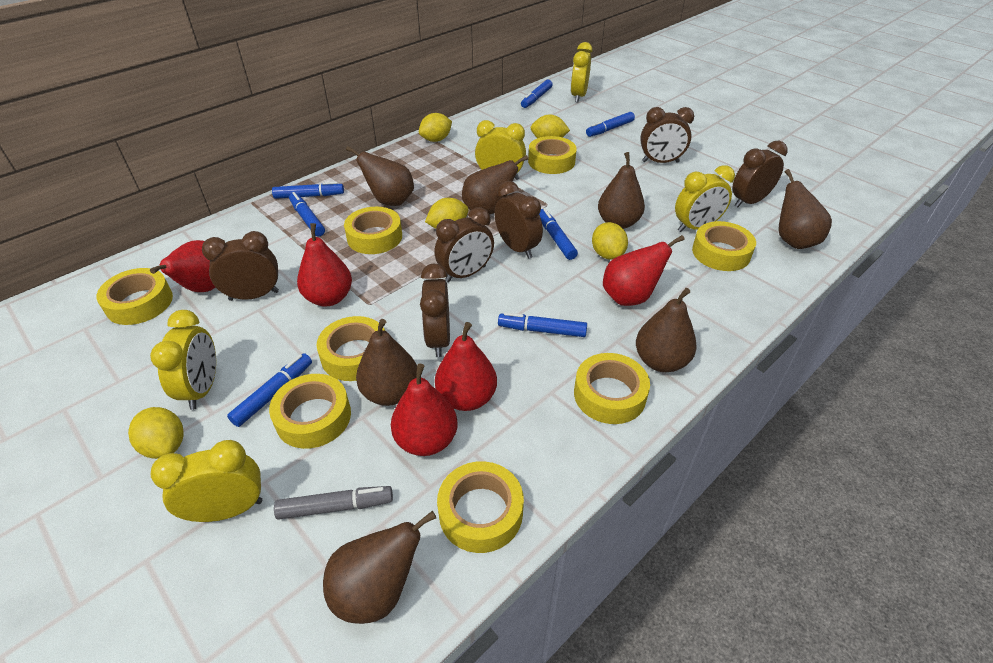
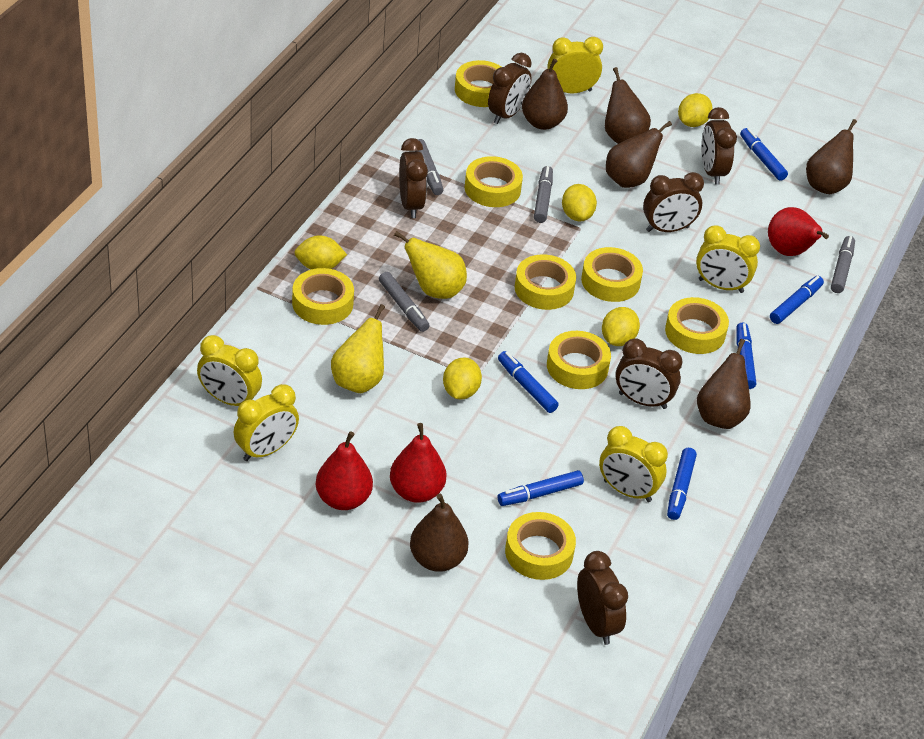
blue marker: [227,353,312,427] [272,182,344,199] [289,192,325,236] [498,312,587,337] [521,80,553,108] [539,209,578,260] [586,112,635,137] = 7 -> [498,351,559,413] [498,470,584,506] [667,448,697,520] [736,323,756,389] [740,128,788,181] [770,276,824,324] = 6
brown pear: [323,511,436,624] [346,146,414,206] [356,319,417,406] [462,155,529,214] [598,152,645,229] [636,288,697,372] [778,169,832,249] = 7 -> [410,494,469,572] [522,59,568,130] [605,67,651,144] [606,121,672,188] [697,339,751,429] [806,119,857,194] = 6
grey marker: [274,486,393,520] = 1 -> [379,272,429,332] [417,139,443,195] [534,166,553,223] [831,236,855,293] = 4
red pear: [150,240,216,292] [297,223,352,307] [391,364,458,456] [435,322,497,411] [603,235,685,306] = 5 -> [316,431,373,510] [390,423,447,503] [768,207,829,256] = 3
yellow pear: none = 0 -> [331,304,385,393] [394,231,467,299] = 2

